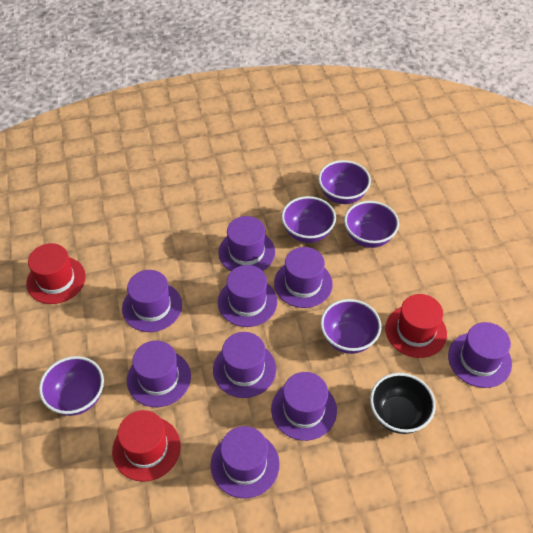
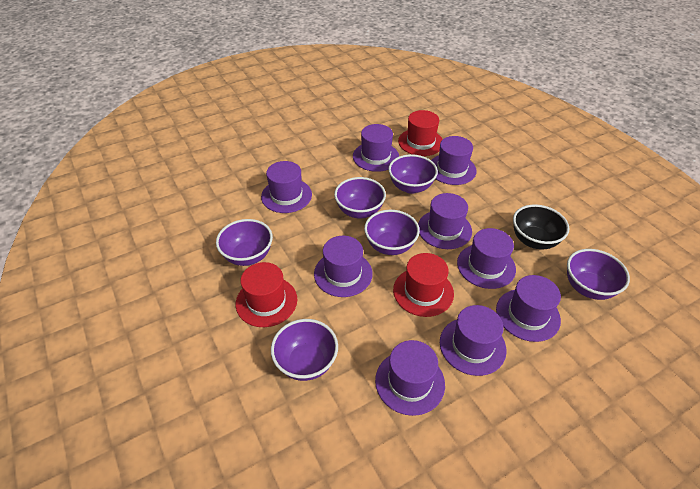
purple bowl: [39,356,104,416] [282,196,336,243] [318,160,371,204] [321,299,381,354] [344,201,399,248] = 5 -> [216,219,273,266] [271,319,338,381] [334,177,386,218] [364,210,420,255] [388,154,438,194] [567,249,630,300] = 6

